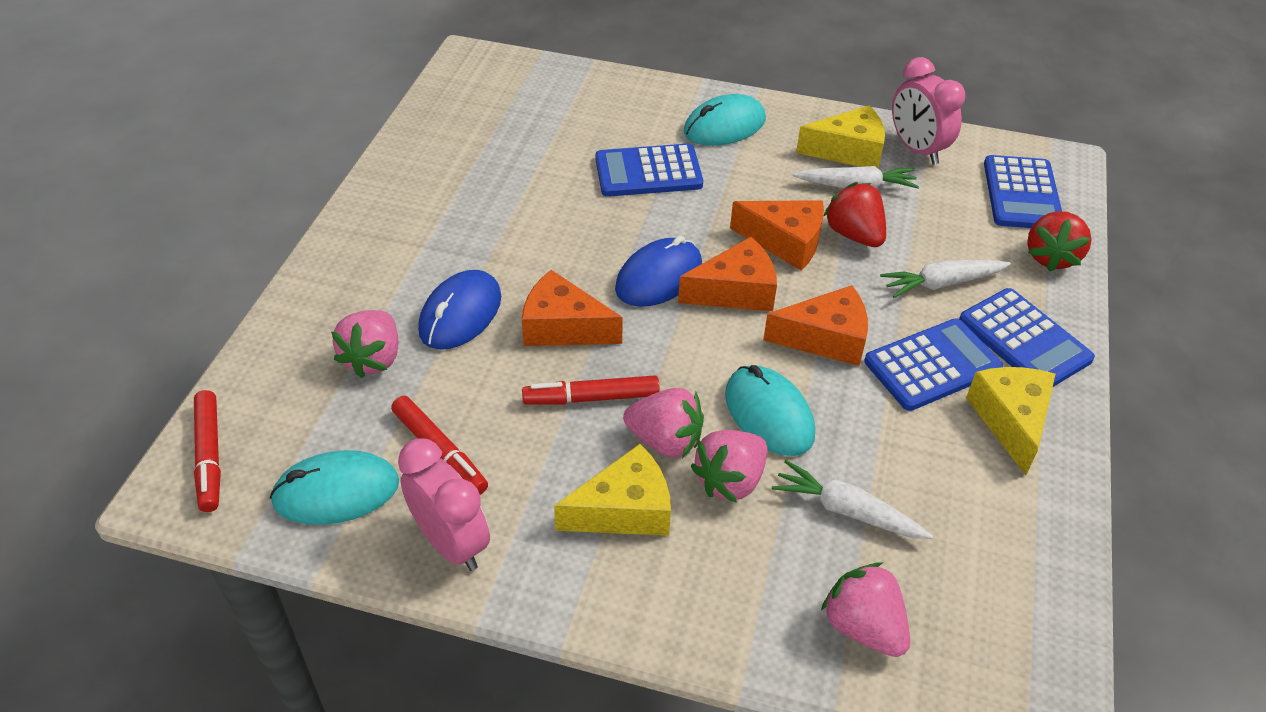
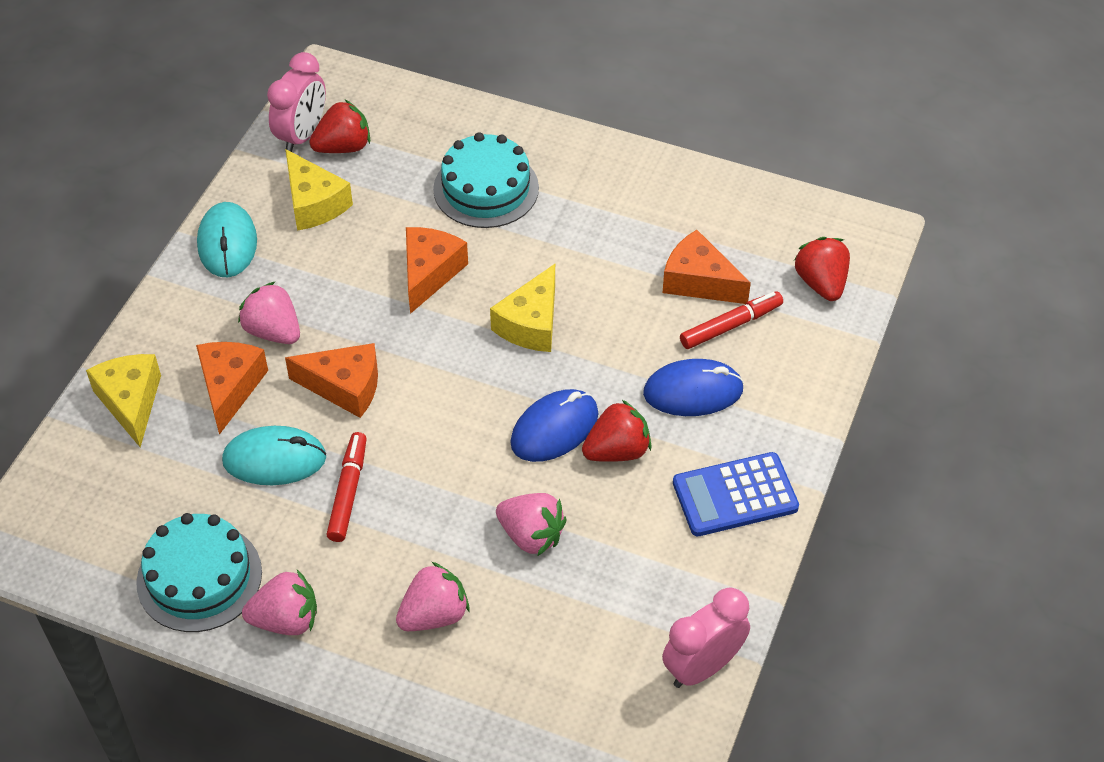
blue calculator: [595,144,703,197] [864,318,1003,411] [959,288,1095,387] [984,155,1062,228] = 4 -> [673,452,799,536] = 1
red marker: [194,390,221,512] [391,396,488,495] [522,375,660,405] = 3 -> [326,432,367,542] [680,291,783,349] = 2
red strawberry: [823,182,886,247] [1027,211,1091,272] = 2 -> [309,100,370,153] [582,400,652,462] [794,237,850,301] = 3
turquoise cake: none = 0 -> [136,513,262,632] [433,132,539,228] = 2
turquoise mouse: [270,450,399,525] [684,94,766,146] [725,365,815,456] = 3 -> [197,202,257,277] [222,426,326,485] = 2
white carrot: [772,460,933,539] [793,166,919,188] [880,260,1011,298] = 3 -> none = 0

